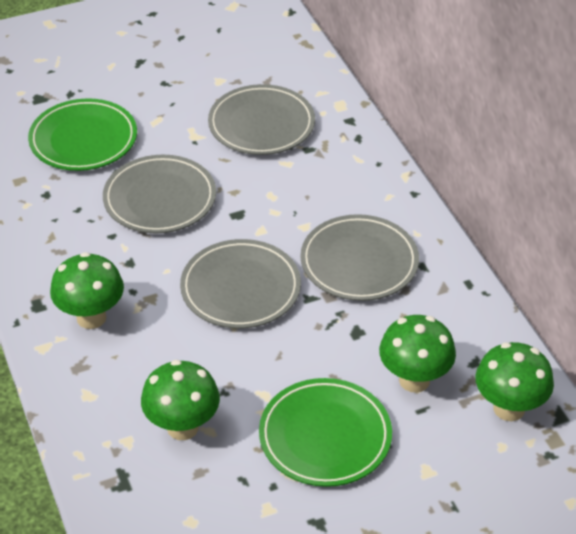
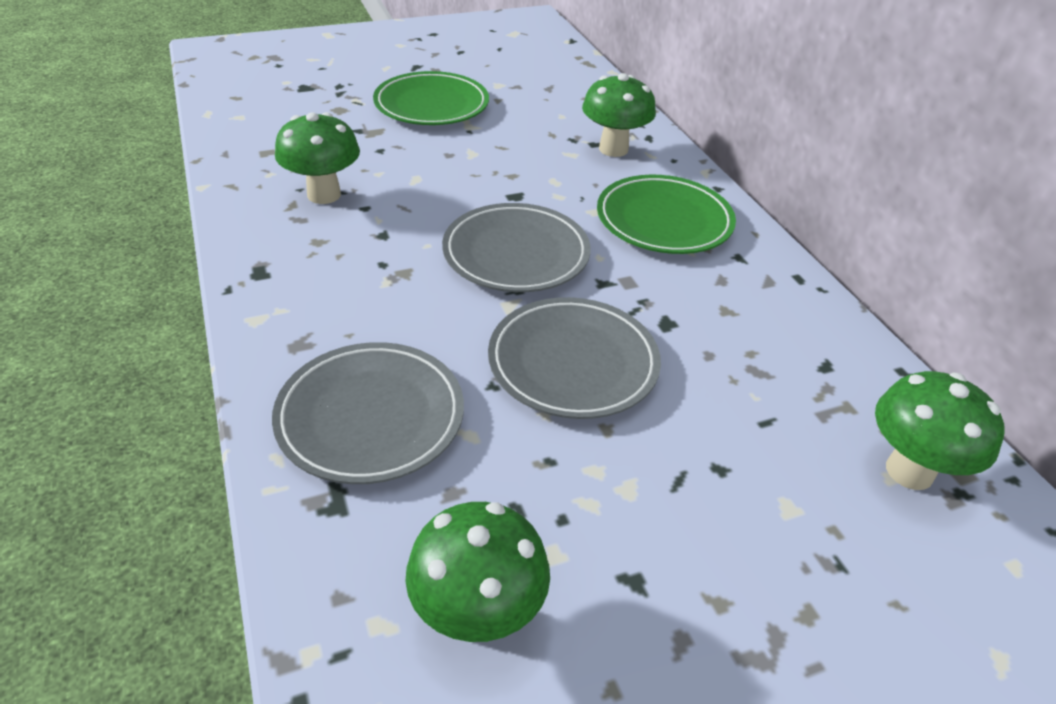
grey plate: [103,155,216,233] [180,239,301,329] [208,84,315,155] [300,214,419,301] = 4 -> [272,342,464,484] [442,203,591,292] [488,297,661,419] = 3

